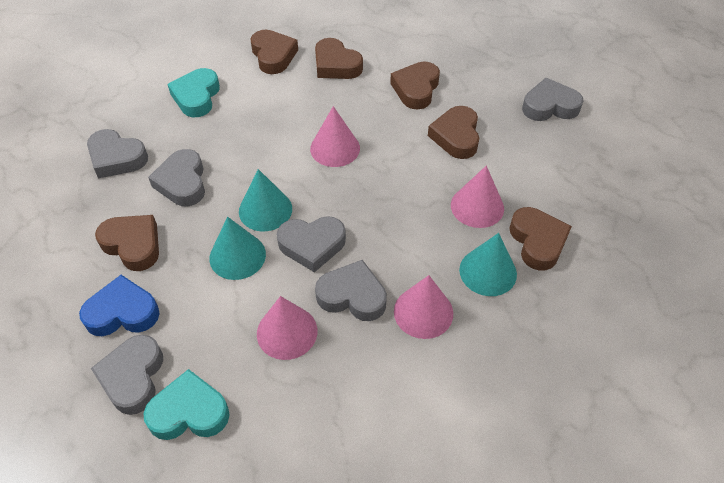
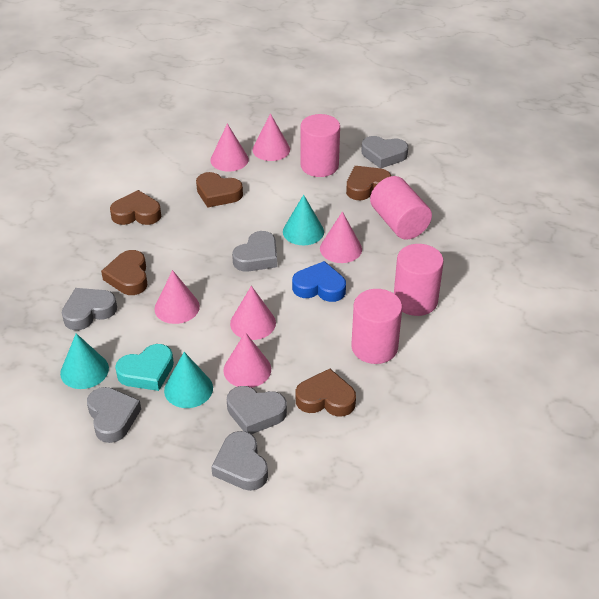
brown heart: [95,215,159,271] [250,30,298,74] [315,38,363,79] [390,61,440,109] [428,106,479,159] [509,207,572,271] = 6 -> [101,250,147,295] [110,190,161,225] [196,172,243,208] [296,369,356,417] [346,166,391,200] = 5
pink cone: [257,296,317,360] [310,106,360,167] [394,275,453,339] [451,166,504,228] = 4 -> [154,270,200,324] [210,124,249,172] [223,332,271,388] [230,286,276,340] [252,113,290,161] [320,212,362,263] = 6
pink cylinder: none = 0 -> [300,114,340,177] [351,289,402,364] [370,176,432,240] [394,244,444,316] = 4
turquoise heart: [143,369,229,440] [167,68,220,117] = 2 -> [115,344,174,391] = 1

